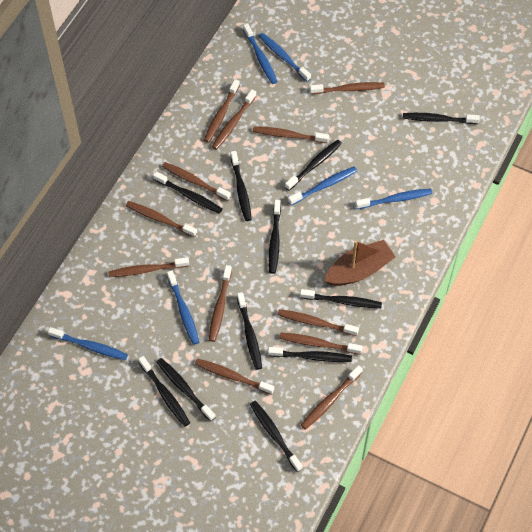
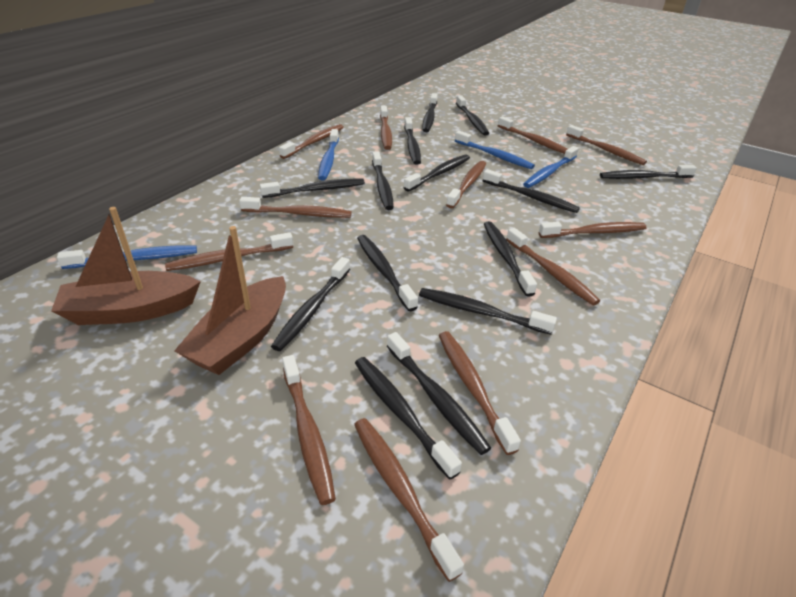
black toothbrush: [138,356,190,427] [153,171,222,214] [157,358,215,421] [230,151,252,221] [237,292,262,370] [250,401,303,472] [268,347,352,362] [269,200,281,274] [285,140,342,191] [300,289,382,308] [403,113,480,124] = 11 -> [260,178,365,198] [271,257,350,351] [355,357,462,480] [357,235,418,311] [372,152,394,210] [387,332,491,455] [403,154,470,192] [404,117,421,165] [419,288,557,335] [422,93,438,132] [456,95,489,135] [483,169,580,213] [484,221,537,297] [600,165,697,179] = 14
blue toothbrush: [48,327,128,360] [167,270,199,345] [243,23,277,84] [259,33,311,82] [288,167,357,205] [355,188,432,209] = 6 -> [57,245,197,269] [318,129,339,180] [455,131,535,169] [523,146,579,188] = 4
brown boat: [325,240,396,286] = 1 -> [51,207,201,325] [174,226,286,375] = 2

